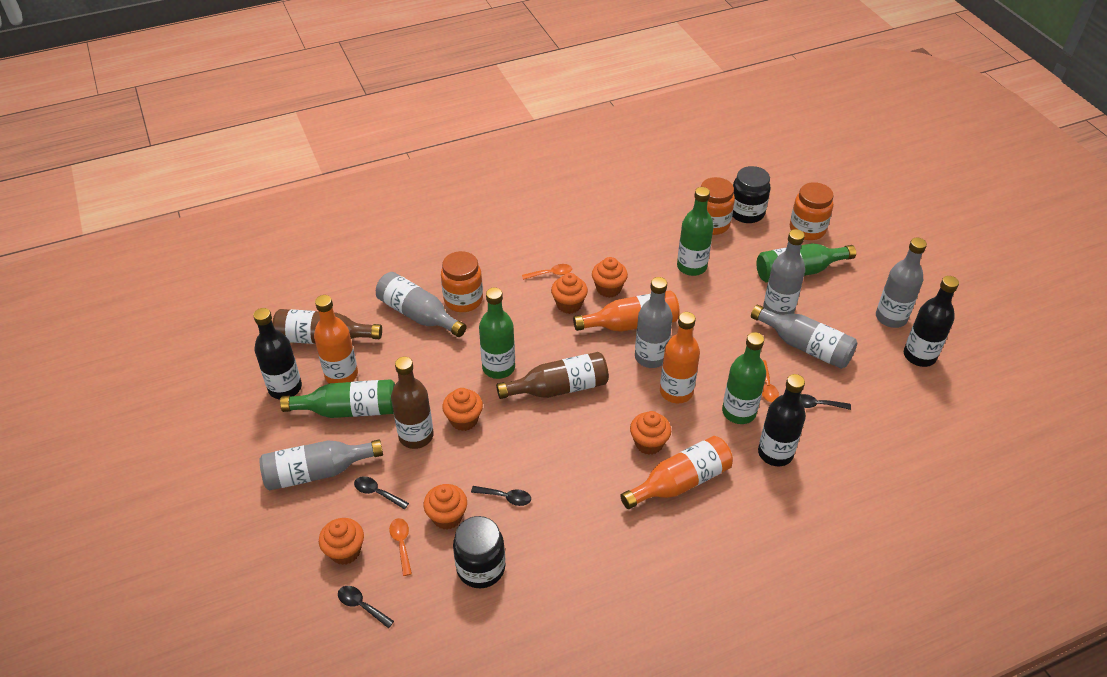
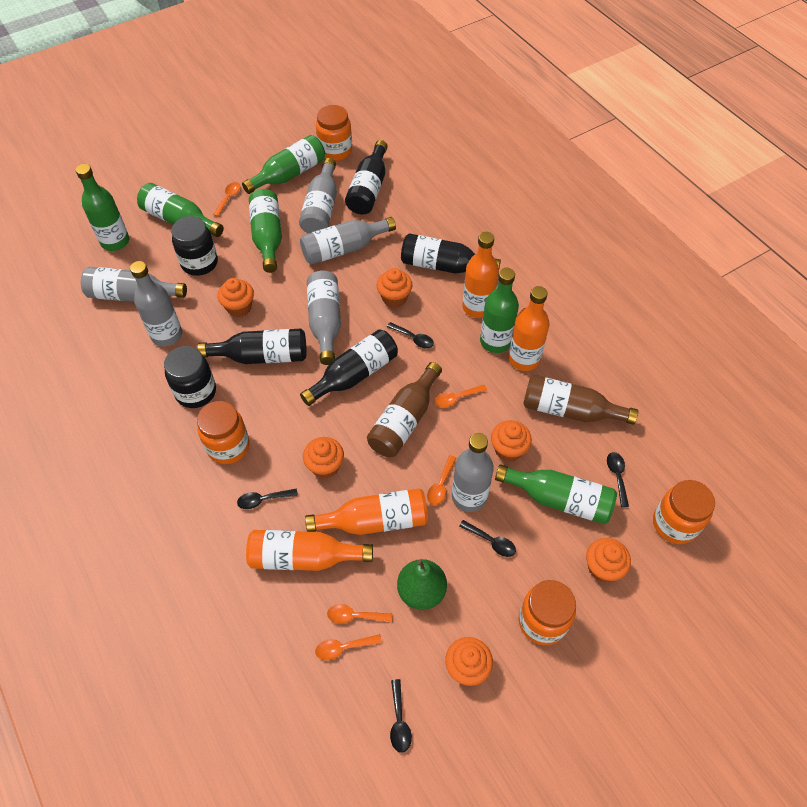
black bottle: [253,308,302,399] [758,374,806,466] [904,276,959,367] = 3 -> [197,329,306,364] [300,329,398,406] [345,140,388,214] [401,233,501,273] = 4
black spoon: [338,586,394,628] [354,476,409,509] [471,486,531,506] [800,394,851,410] = 4 -> [237,489,298,509] [387,322,434,349] [390,679,412,753] [459,520,516,557] [607,452,629,507] = 5
brown bottle: [272,309,382,344] [391,357,434,449] [496,352,609,399] = 3 -> [367,362,442,457] [523,375,638,425] = 2
green bottle: [280,379,395,418] [479,287,515,379] [677,187,714,276] [722,332,766,424] [756,243,856,283] = 5 -> [76,164,129,251] [137,183,224,237] [242,135,325,194] [249,189,282,273] [480,268,519,353] [495,464,617,524] = 6
green pear: none = 0 -> [397,559,447,610] = 1
orange jar: [441,251,483,312] [701,177,735,235] [790,182,834,240] = 3 -> [197,401,249,464] [316,105,352,161] [518,580,576,645] [653,480,715,544] = 4
orange spoon: [389,518,412,576] [522,264,572,280] [762,360,779,402] = 3 -> [213,182,241,217] [315,634,382,661] [327,604,392,624] [427,455,456,505] [435,385,487,407] = 5

